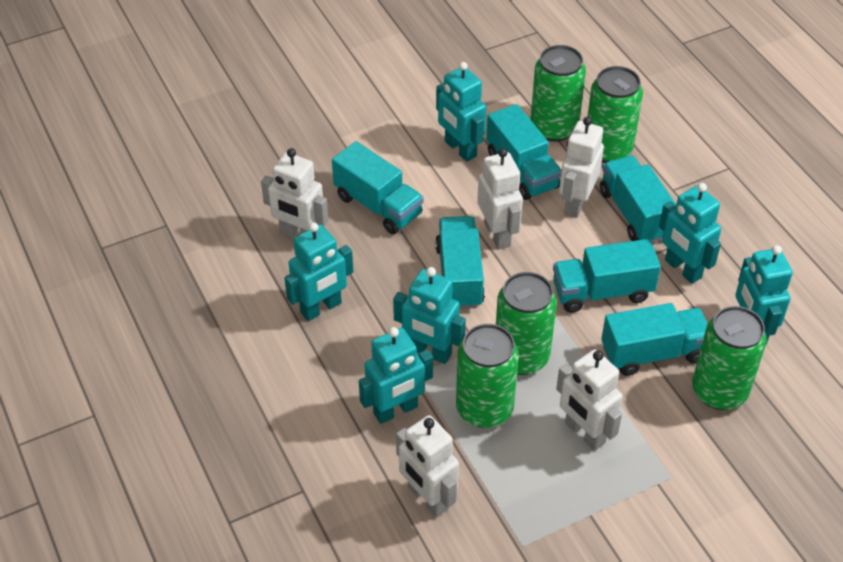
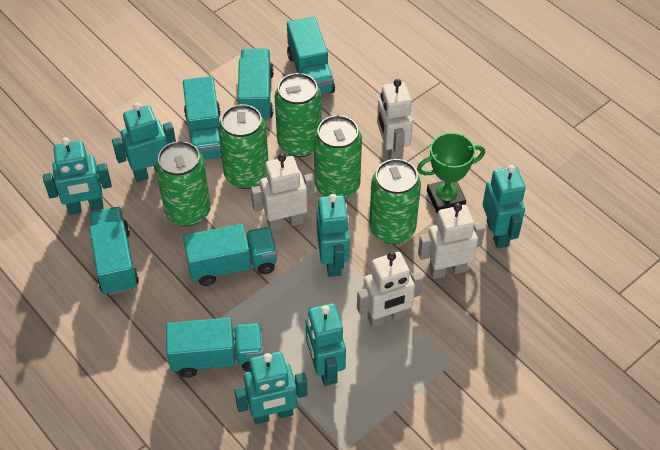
green trophy: none = 0 -> [417,133,485,213] = 1
white robot: [261,148,328,237] [396,415,459,517] [477,148,523,250] [556,350,623,451] [559,117,604,218] = 5 -> [251,154,315,231] [357,252,423,328] [377,79,413,160] [418,203,485,279] = 4

